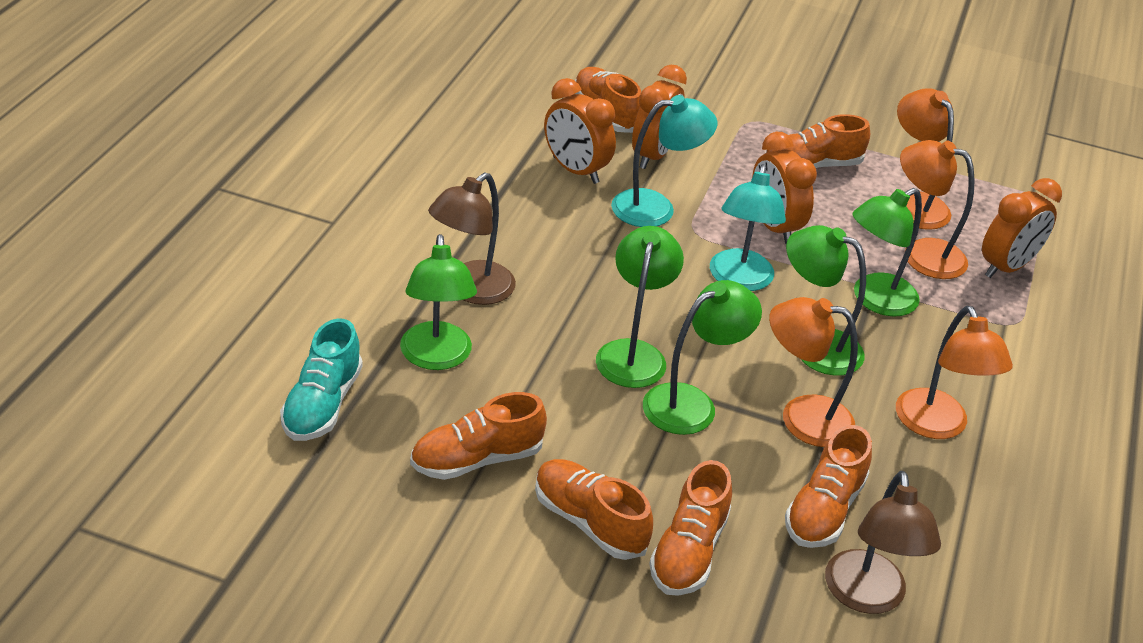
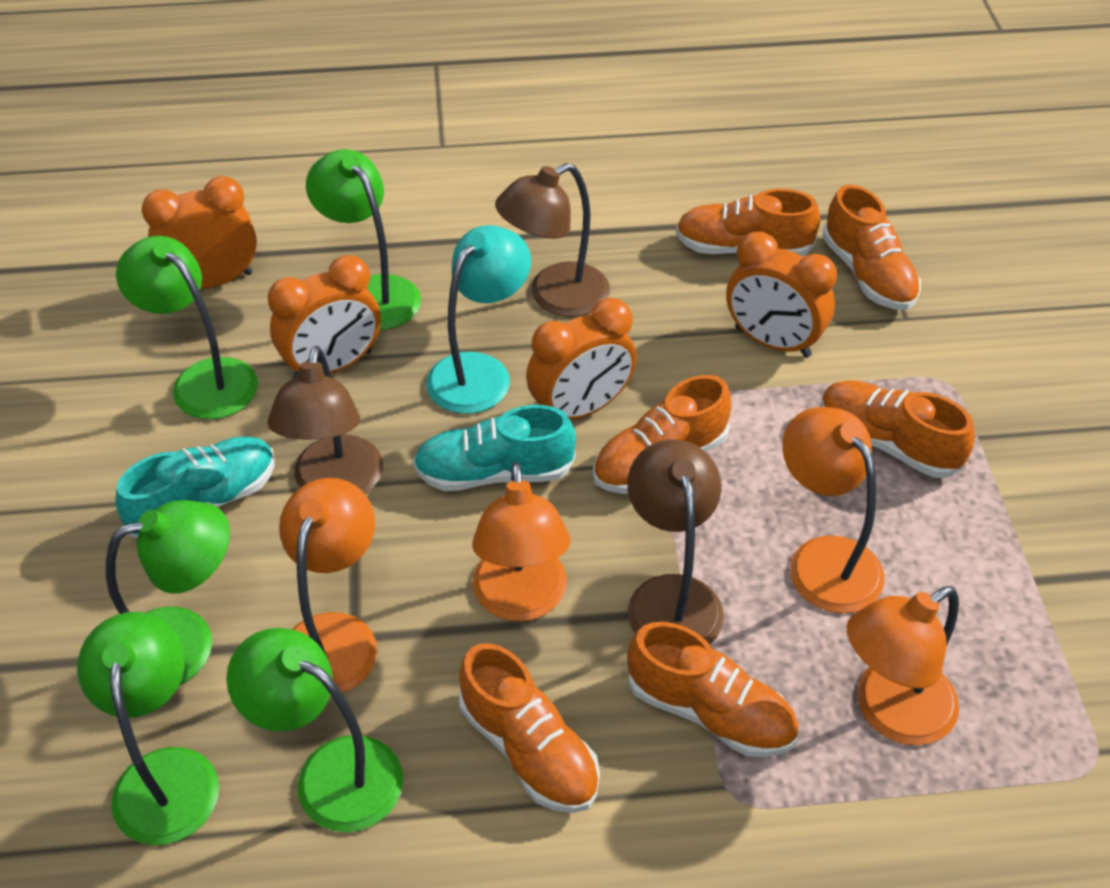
brown lamp: [428,173,516,305] [825,471,941,614] = 2 -> [267,346,383,494] [495,163,610,317] [627,440,724,644] = 3
turquoise lamp: [611,95,717,227] [710,164,786,291] = 2 -> [426,225,531,414] = 1
turquoise shoe: [280,318,363,441] = 1 -> [115,436,275,538] [413,405,576,491] = 2

